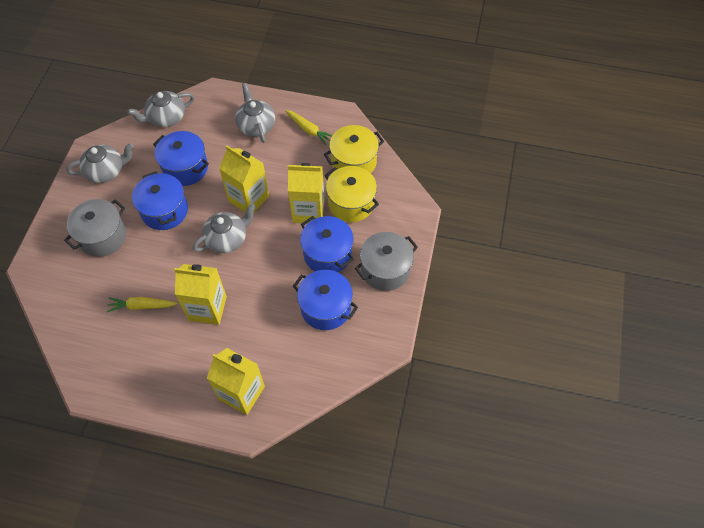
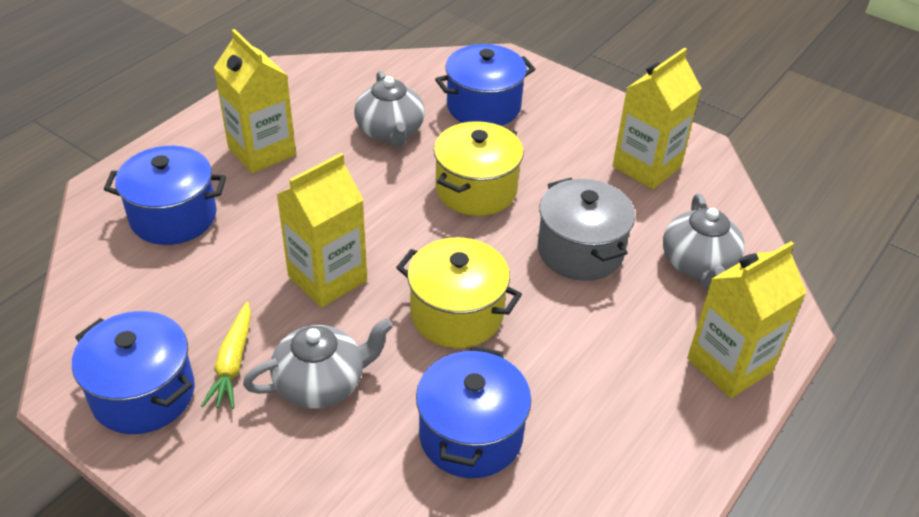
grey pot: [64,199,126,257] [355,232,418,291] = 2 -> [538,178,635,281] = 1
grey teapot: [66,143,134,183] [127,91,195,127] [192,204,256,253] [235,83,275,143] = 4 -> [243,318,393,409] [354,71,425,147] [663,194,745,289] = 3
yellow carrot: [107,297,177,312] [285,110,333,145] = 2 -> [201,302,251,409] = 1

